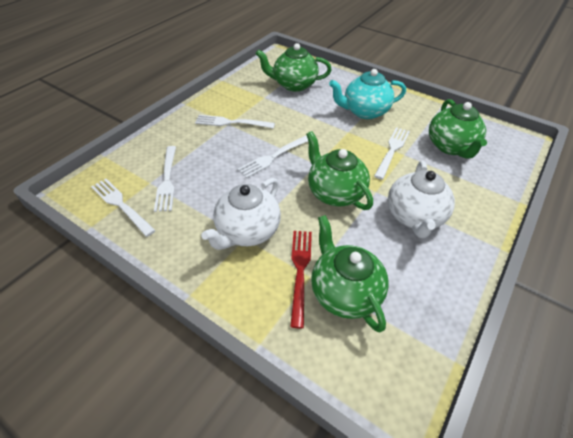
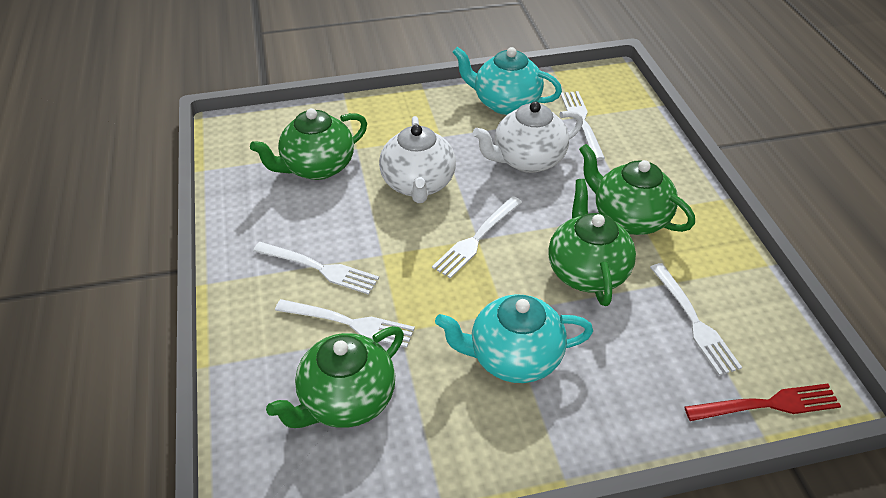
turquoise teapot: [329,69,406,119] = 1 -> [435,295,593,383] [453,47,562,115] = 2

